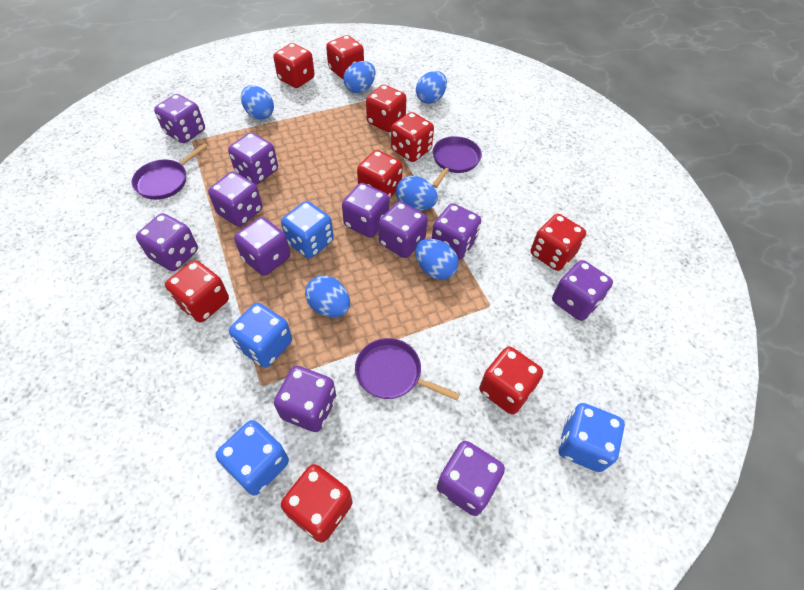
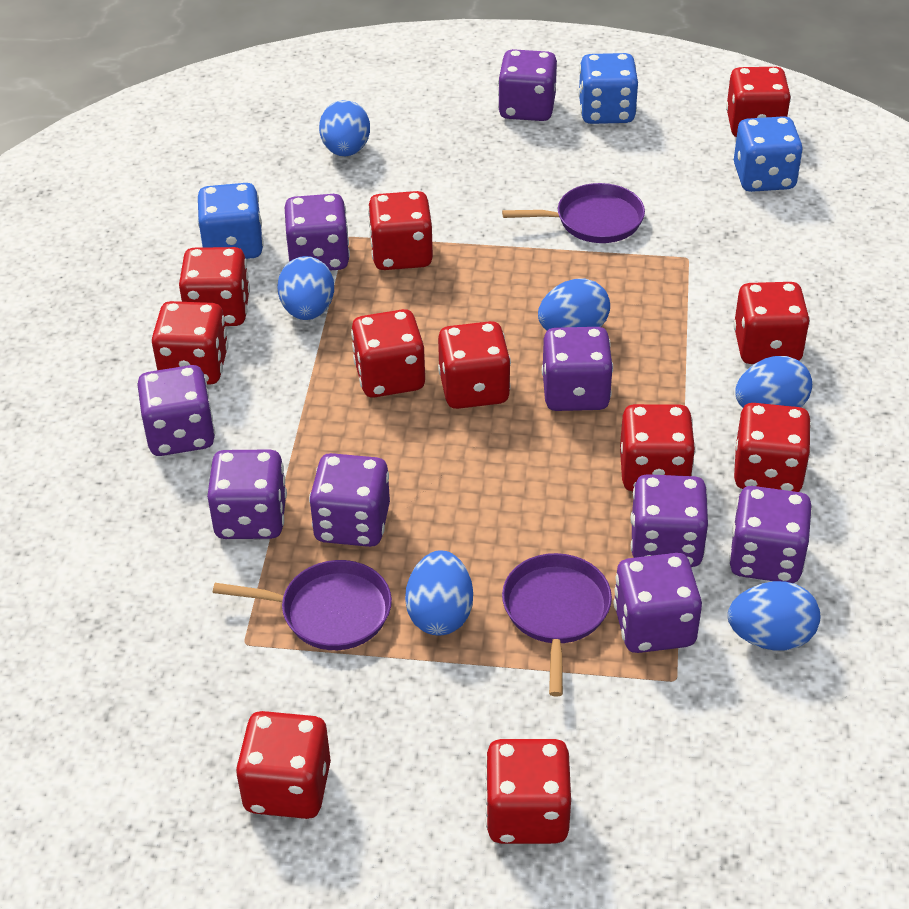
blue dice: [216,420,289,495] [229,303,292,368] [281,201,334,258] [558,403,625,472] = 4 -> [198,183,263,259] [578,53,638,124] [734,116,803,192] = 3
purple dice: [136,213,198,271] [154,94,205,143] [208,172,262,227] [228,132,278,184] [234,217,290,276] [274,366,336,432] [342,183,389,238] [378,201,428,258] [432,203,481,260] [437,441,505,516] [552,260,613,321] = 11 -> [138,365,215,456] [207,449,287,539] [285,194,350,271] [309,453,390,547] [498,49,557,121] [542,327,613,411] [613,553,702,653] [631,474,708,567] [729,486,812,583] = 9
red dice: [165,260,229,322] [273,43,314,88] [281,464,352,542] [326,35,364,79] [357,150,403,198] [366,85,407,132] [391,112,434,162] [479,347,543,415] [531,214,586,271] = 9 -> [152,301,229,385] [179,247,250,326] [236,711,331,819] [351,309,425,398] [368,191,433,270] [438,321,511,409] [485,739,571,844] [620,404,696,491] [726,67,791,137] [733,282,810,364] [734,403,811,492] = 11

